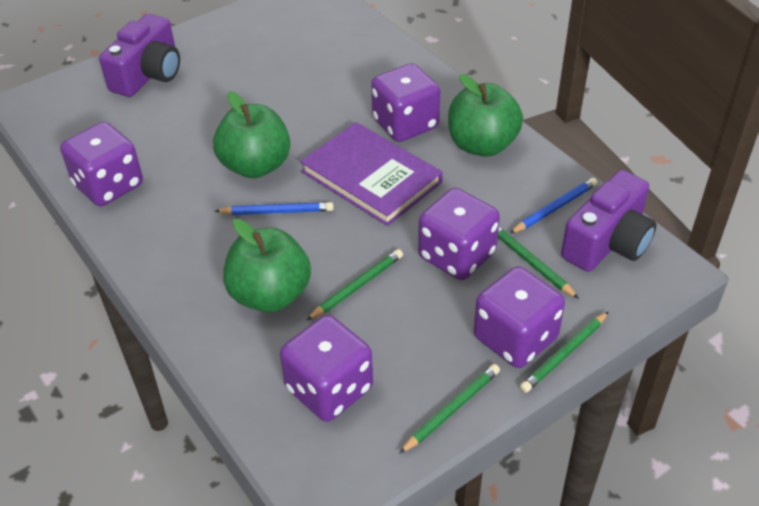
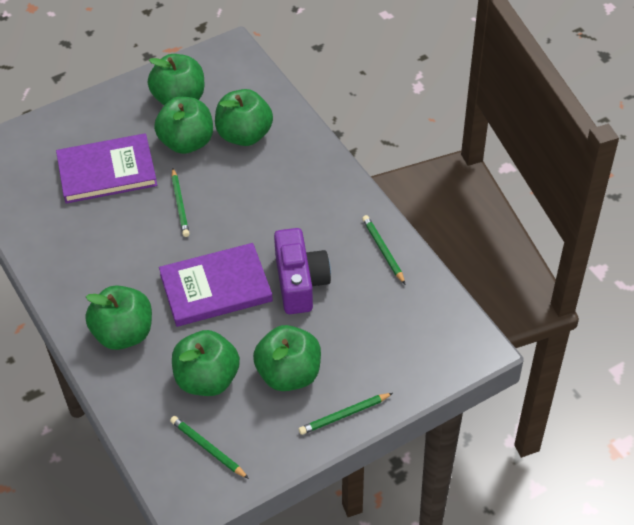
blue pencil: [215,202,334,215] [509,178,597,234] = 2 -> none = 0
green apple: [213,91,290,178] [223,219,311,312] [448,74,523,157] = 3 -> [85,285,152,350] [148,54,205,105] [154,97,213,154] [172,330,240,396] [215,89,273,146] [253,325,321,391] = 6
purple book: [300,122,443,226] = 1 -> [56,133,157,204] [159,243,273,327] = 2
purple camera: [99,14,180,97] [561,170,657,272] = 2 -> [274,228,331,314] = 1
purple dice: [60,122,143,207] [280,315,373,422] [371,63,440,142] [418,188,500,280] [474,266,565,368] = 5 -> none = 0

